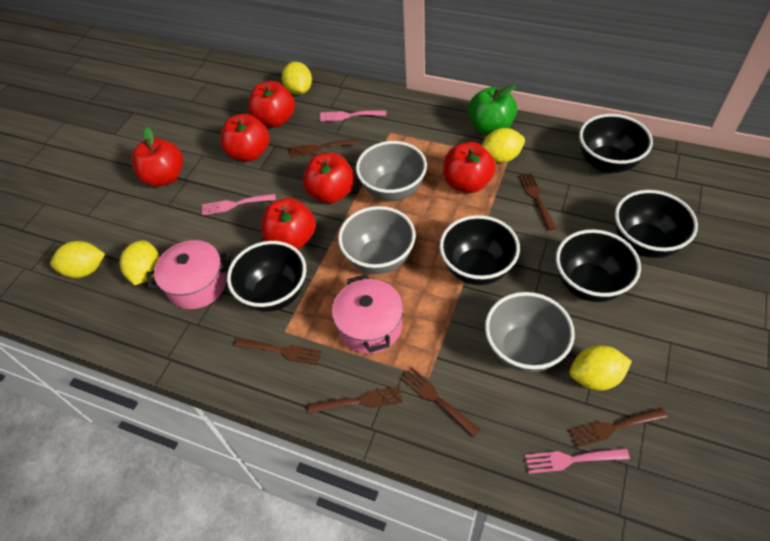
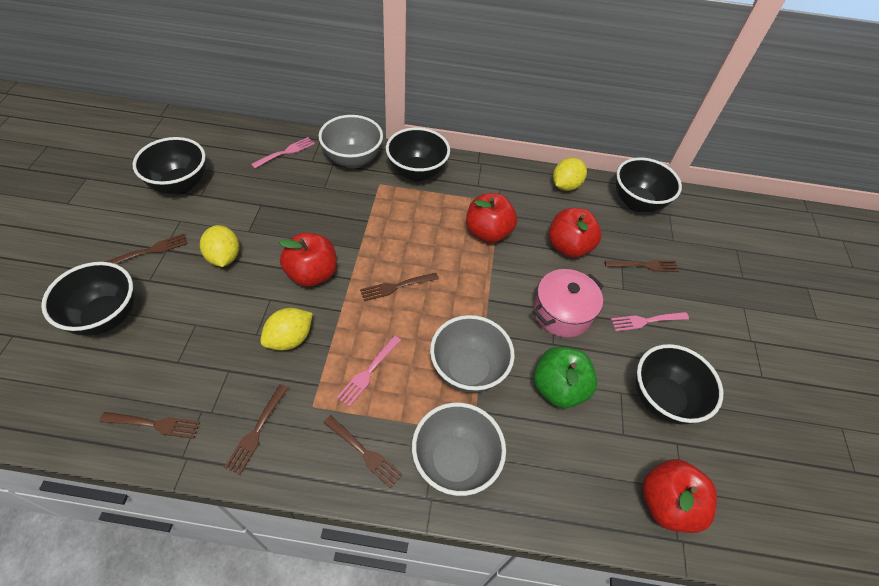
pink pot: [147,240,231,309] [332,274,403,354] = 2 -> [533,269,604,337] = 1
red apple: [131,127,183,187] [220,114,270,162] [248,81,295,128] [261,198,316,249] [302,153,355,203] [444,142,496,193] = 6 -> [279,233,337,287] [466,193,517,243] [549,208,601,258] [642,459,717,533] = 4
yellow lemon: [50,241,105,278] [119,240,160,285] [282,62,312,95] [482,128,525,163] [569,345,632,391] = 5 -> [200,225,239,267] [260,308,313,351] [553,158,587,191] = 3

